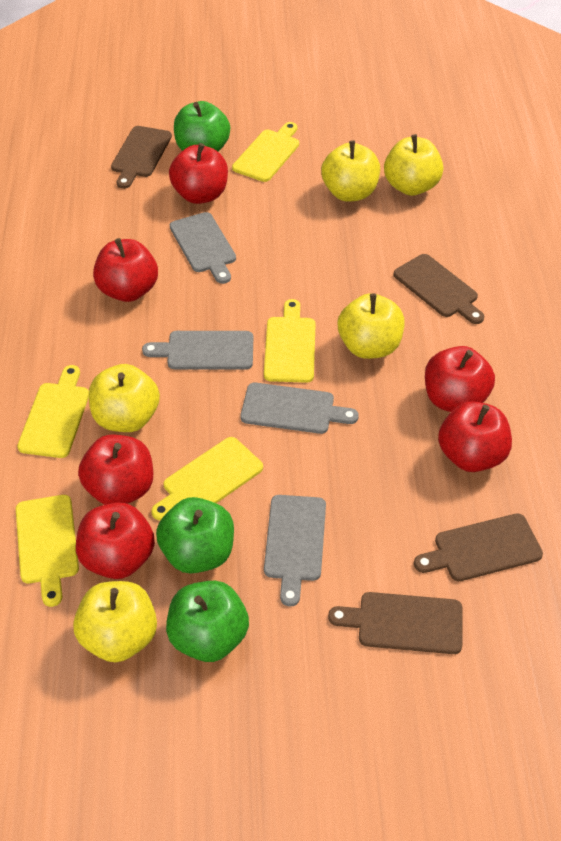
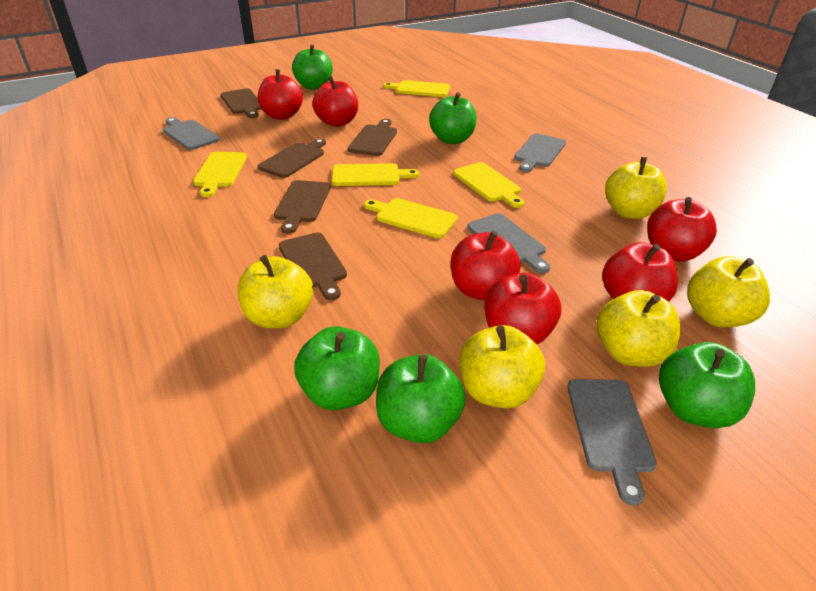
brown cutting board: [111,126,172,189] [328,592,463,654] [393,254,484,324] [414,513,543,581] = 4 -> [220,88,261,118] [258,138,326,178] [274,180,331,234] [279,233,347,300] [348,119,397,156] = 5
green apple: [156,497,234,574] [166,581,249,662] [174,101,230,152] = 3 -> [292,44,333,90] [294,326,380,410] [376,354,466,443] [429,92,477,144] [659,342,755,428] = 5

